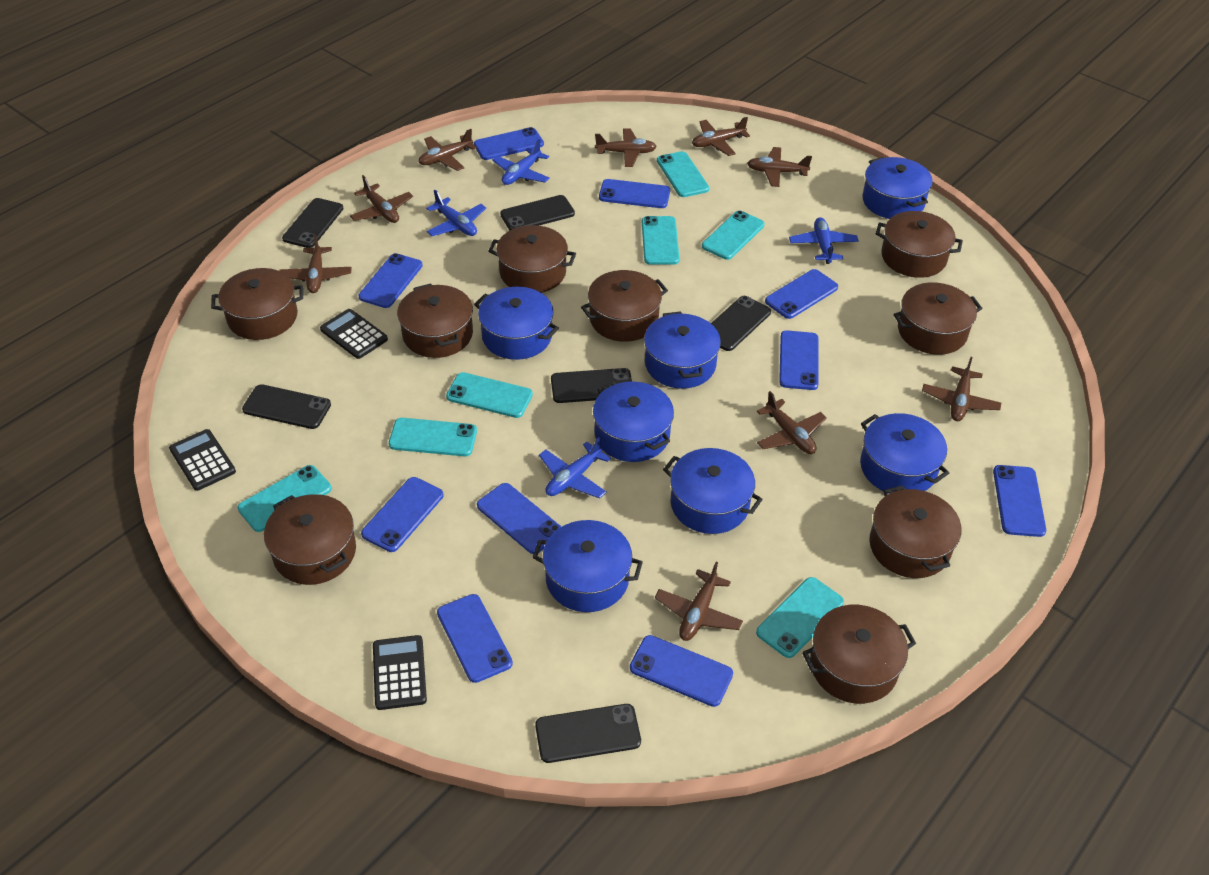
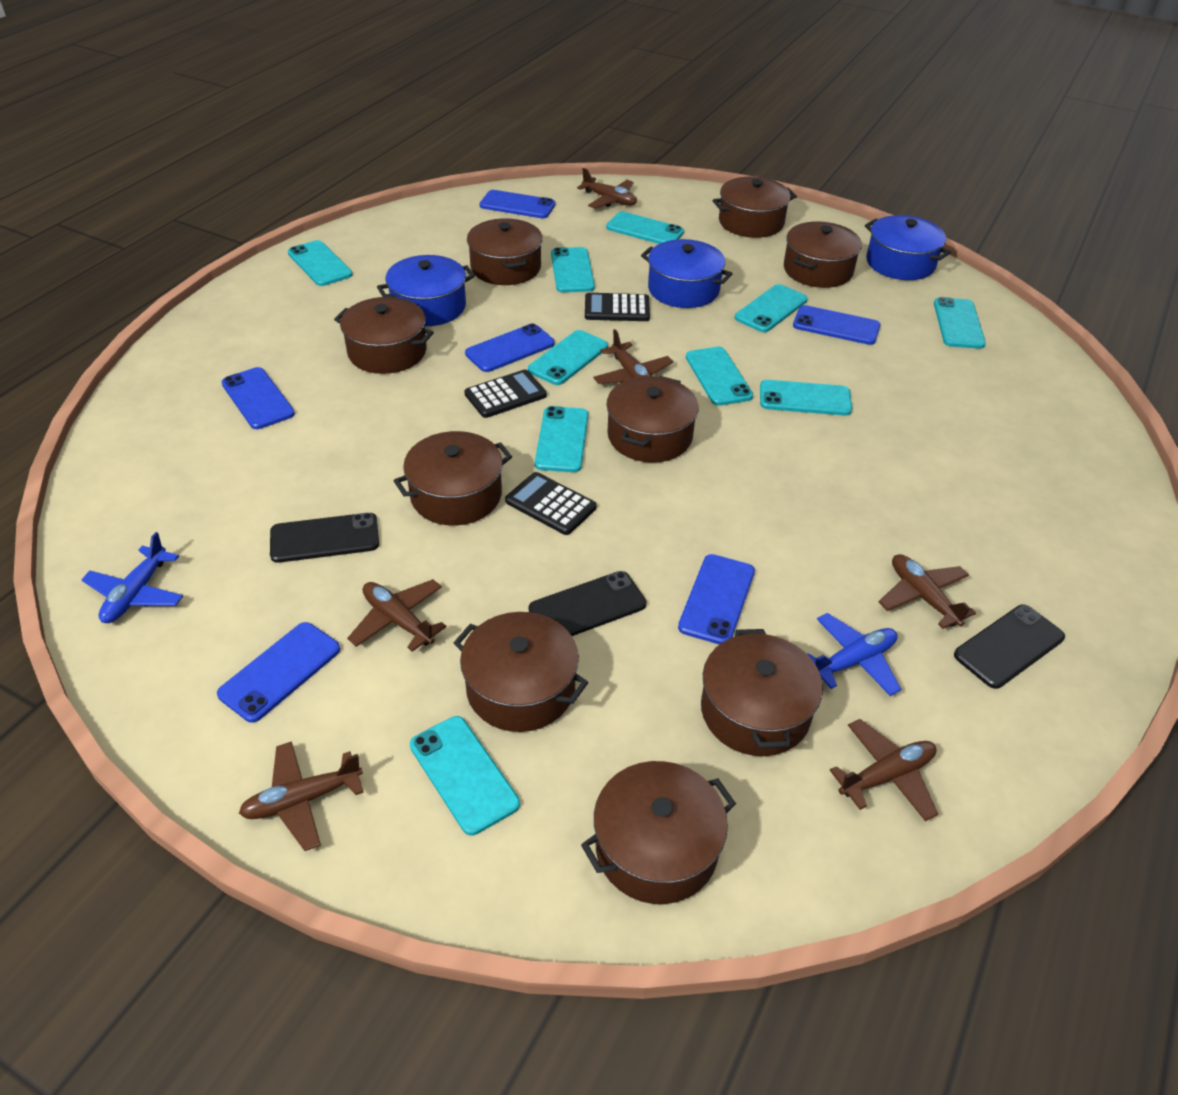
black phone: [242,384,331,429] [282,198,343,248] [500,195,575,230] [535,704,641,763] [551,368,632,403] [711,296,771,351] = 6 -> [270,513,379,563] [529,571,646,636] [954,604,1065,689] = 3
blue phone: [358,253,423,308] [361,477,444,552] [437,594,513,683] [474,127,544,160] [477,483,561,554] [599,179,670,208] [630,635,733,707] [765,269,838,319] [779,330,819,390] [993,465,1046,537] = 10 -> [217,622,340,723] [222,367,295,429] [465,324,555,372] [480,190,555,218] [678,554,755,645] [793,305,880,345] = 6
blue plane: [426,190,486,236] [492,139,550,185] [539,436,611,499] [789,217,859,264] = 4 -> [81,532,183,623] [807,613,902,696] = 2
blue pot: [474,287,559,360] [532,520,643,612] [593,381,674,462] [644,311,721,389] [663,448,763,534] [860,413,949,494] [862,157,933,219] = 7 -> [377,255,475,326] [641,239,732,308] [865,215,951,280] = 3
brown plane: [279,234,352,293] [350,175,413,223] [419,129,477,171] [595,128,657,167] [655,562,743,641] [692,117,750,156] [747,147,812,187] [757,391,827,454] [922,357,1001,421] = 9 -> [239,741,364,851] [347,579,446,652] [577,168,637,209] [593,329,673,384] [830,719,938,821] [879,554,976,629] = 6
turquoise phone: [238,465,331,532] [389,418,477,456] [446,372,533,418] [642,216,680,265] [657,151,709,197] [702,211,765,260] [756,577,844,658] = 7 -> [288,240,353,286] [410,716,520,836] [528,330,608,385] [535,406,588,472] [551,247,595,292] [606,212,684,244] [686,347,753,406] [735,284,808,332] [760,380,852,416] [934,297,986,349] = 10

